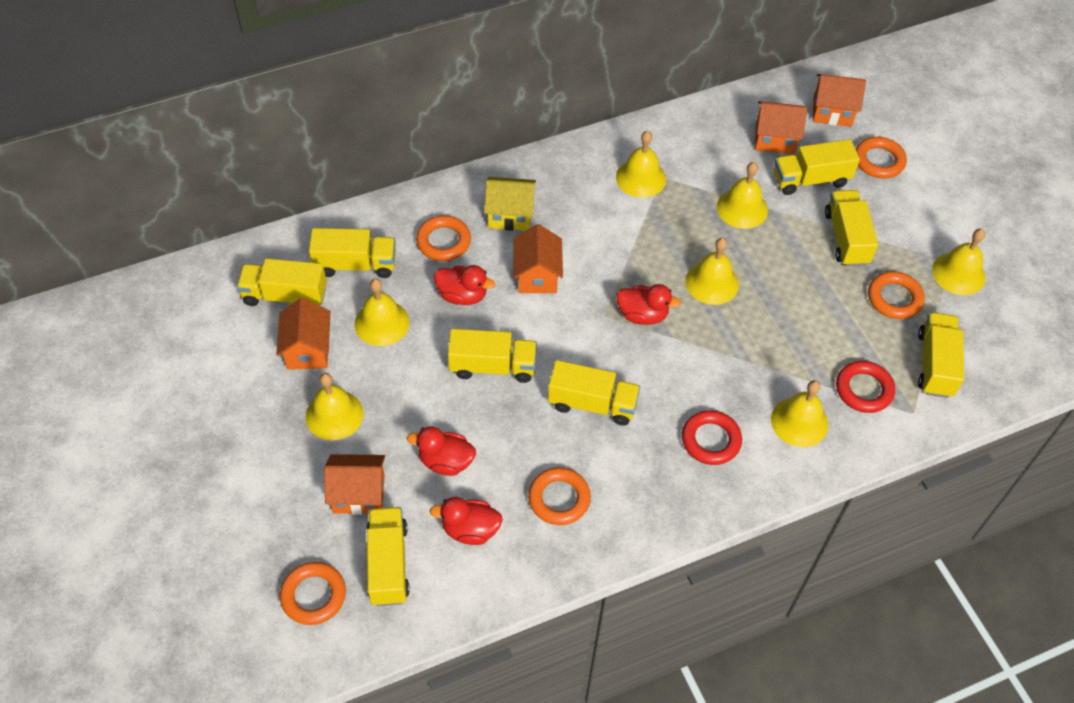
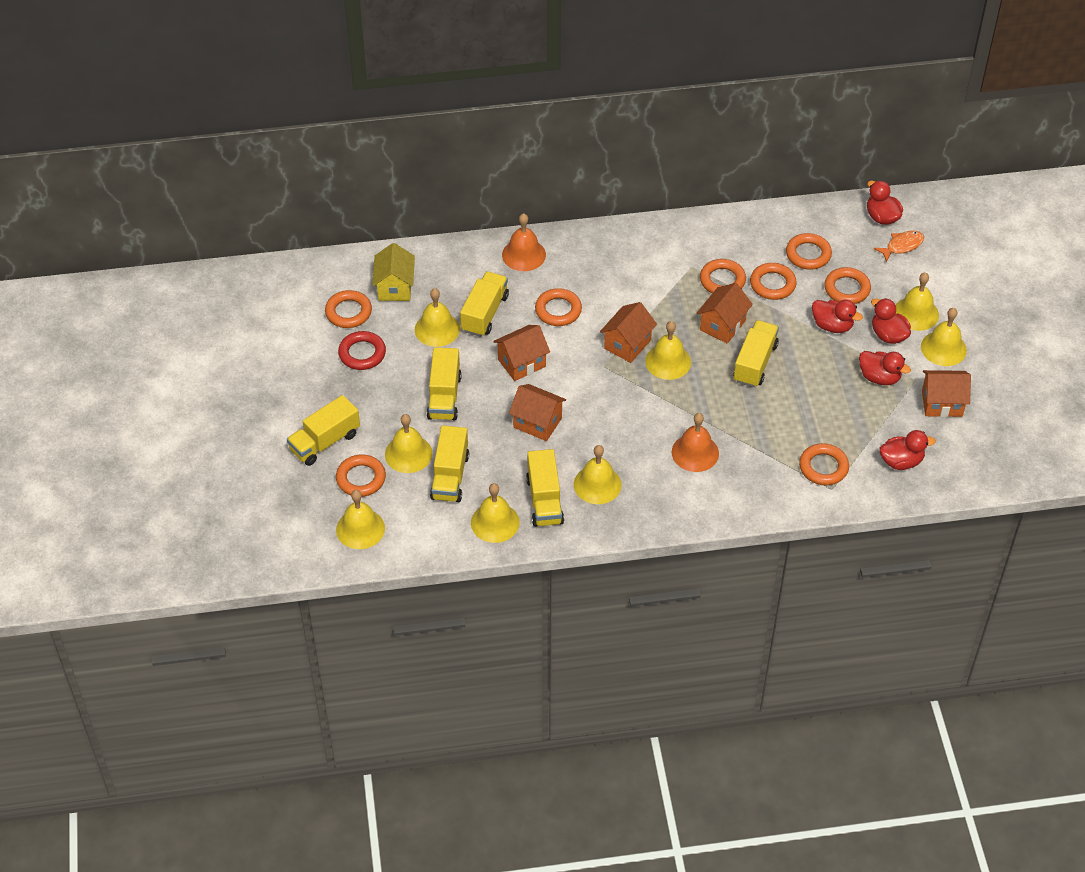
orange bell: none = 0 -> [502,213,546,271] [672,413,719,472] = 2
orange fish: none = 0 -> [874,231,924,262] = 1
orange ring: [280,562,346,625] [416,215,471,261] [528,467,591,525] [856,137,907,179] [868,271,925,319] = 5 -> [325,290,372,328] [336,454,386,497] [535,288,582,326] [700,259,746,293] [750,263,797,300] [786,233,832,270] [799,443,849,485] [824,267,871,304] = 8
red duck: [407,426,476,476] [430,497,503,545] [434,265,495,305] [616,284,681,325] = 4 -> [812,300,863,333] [859,351,911,385] [867,181,903,225] [871,298,911,344] [879,430,936,470] = 5
red ring: [682,410,742,465] [836,361,895,413] = 2 -> [338,331,386,370] = 1
yellow bell: [306,373,364,441] [354,279,410,346] [616,131,666,198] [686,238,739,305] [717,162,768,229] [771,380,828,447] [932,229,986,295] = 7 -> [336,490,385,549] [385,414,432,473] [415,288,460,347] [471,483,520,543] [574,445,622,504] [645,321,691,380] [896,272,939,331] [921,308,967,366] = 8
yellow truck: [237,258,327,306] [309,228,396,278] [367,507,410,606] [448,329,537,383] [548,360,640,426] [774,139,860,195] [825,190,878,266] [918,312,964,398] = 8 -> [287,395,360,466] [427,348,462,421] [430,426,469,502] [460,271,509,337] [526,449,564,527] [734,320,779,387] = 6

